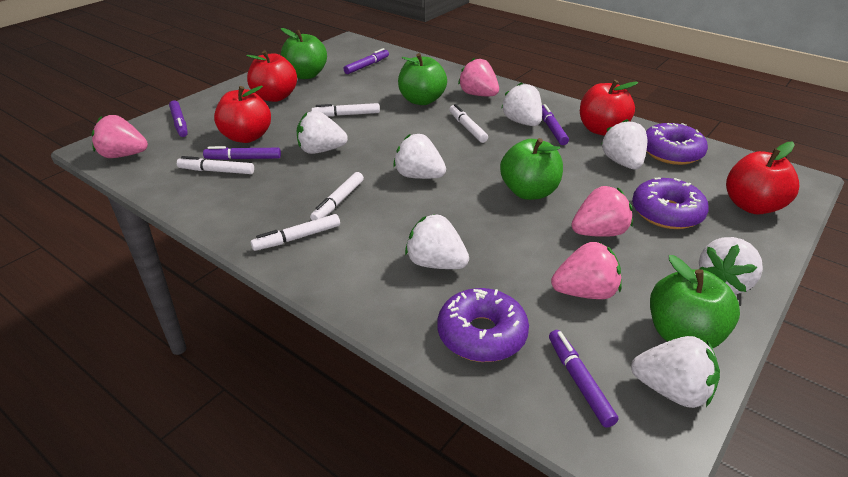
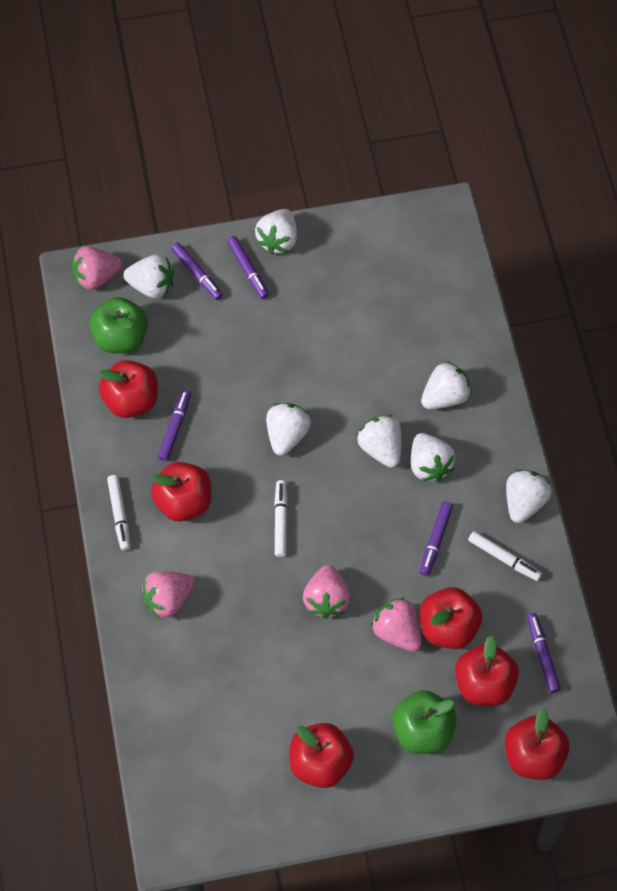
green apple: [281,28,327,79] [398,53,447,105] [500,138,563,200] [650,255,740,348] = 4 -> [89,297,148,354] [392,690,456,754] = 2
purple donut: [437,288,529,362] [632,177,709,229] [646,123,708,165] = 3 -> none = 0
red apple: [214,86,271,143] [246,50,297,102] [580,80,638,136] [726,142,799,214] = 4 -> [99,360,158,418] [151,462,211,521] [289,723,354,788] [420,587,482,649] [455,636,519,706] [505,709,569,780] = 6
white marker: [177,156,254,174] [251,214,340,251] [310,172,364,221] [312,103,380,116] [449,104,488,143] = 5 -> [107,475,130,551] [274,480,288,557] [468,531,542,581] = 3

